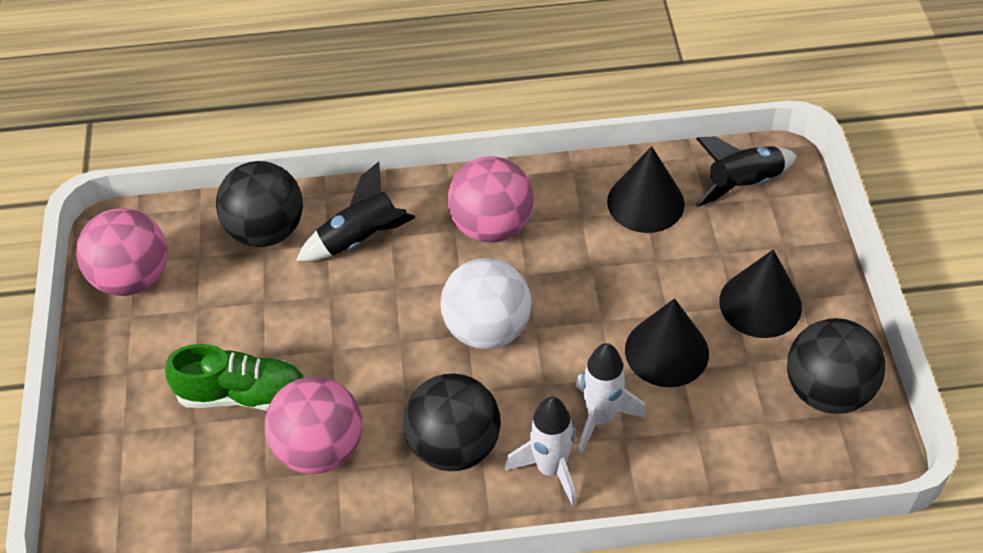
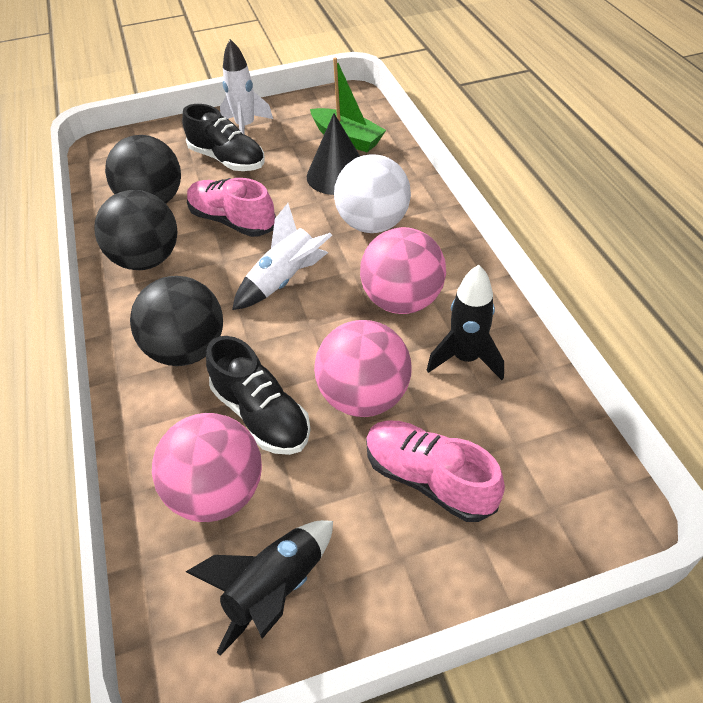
black cone: [607,146,685,233] [625,298,709,387] [719,250,802,338] = 3 -> [307,113,360,195] = 1
black shoe: none = 0 -> [182,104,265,171] [206,336,311,455] = 2
green boat: none = 0 -> [310,58,386,152] = 1
green shoe: [165,344,304,411] = 1 -> none = 0
pink shoe: none = 0 -> [187,178,276,237] [366,420,505,522] = 2

